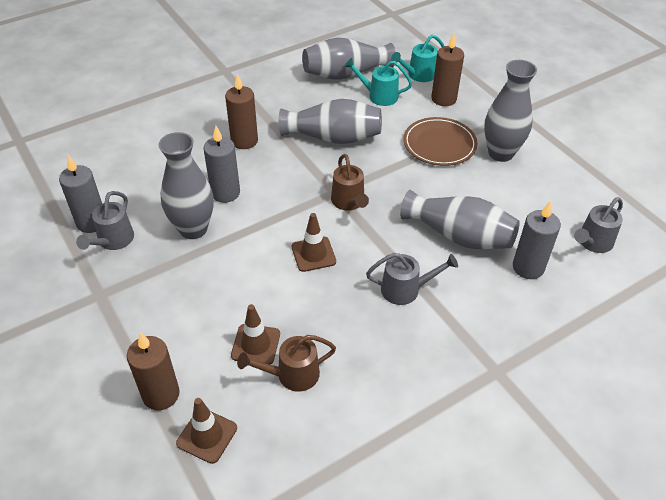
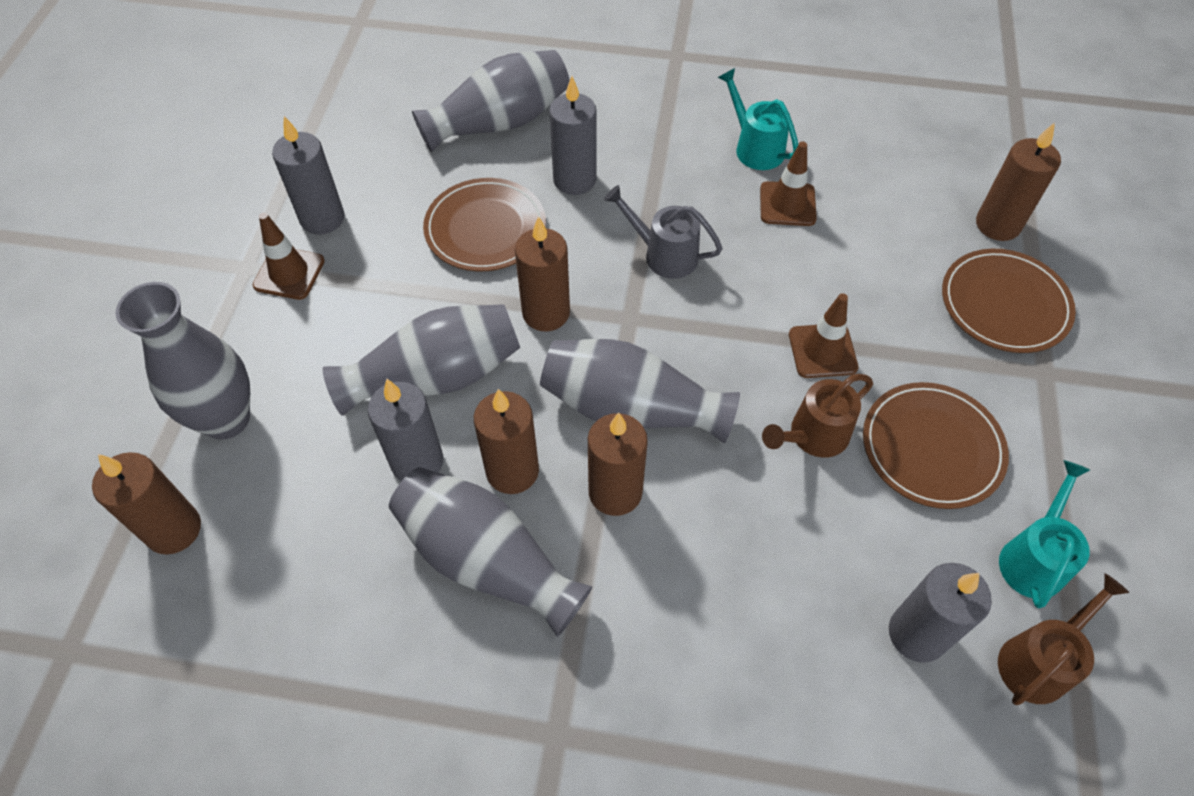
brown candle: [127,332,180,410] [225,74,258,149] [431,33,464,106] = 3 -> [92,452,201,554] [474,389,539,494] [515,216,570,331] [588,412,648,516] [976,122,1061,241] = 5
brown plate: [403,117,478,166] = 1 -> [423,178,546,271] [863,382,1009,509] [942,249,1076,353] = 3
grey candle: [59,155,102,233] [203,126,240,203] [513,201,561,279] = 3 -> [272,116,344,235] [368,379,443,481] [549,76,597,195] [889,563,992,663] = 4
grey watering can: [76,191,134,250] [366,253,458,305] [574,197,623,253] = 3 -> [604,185,723,279] = 1

